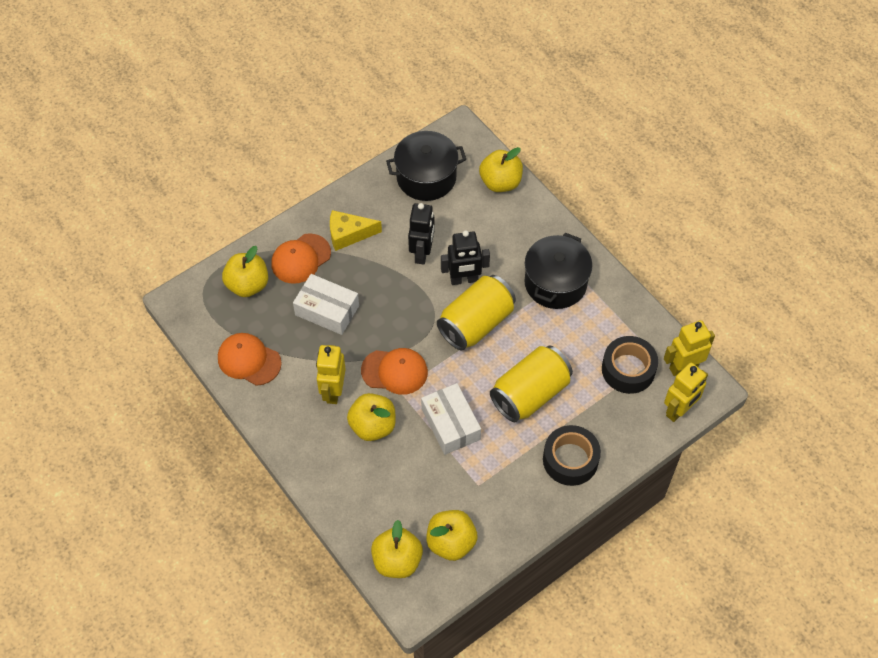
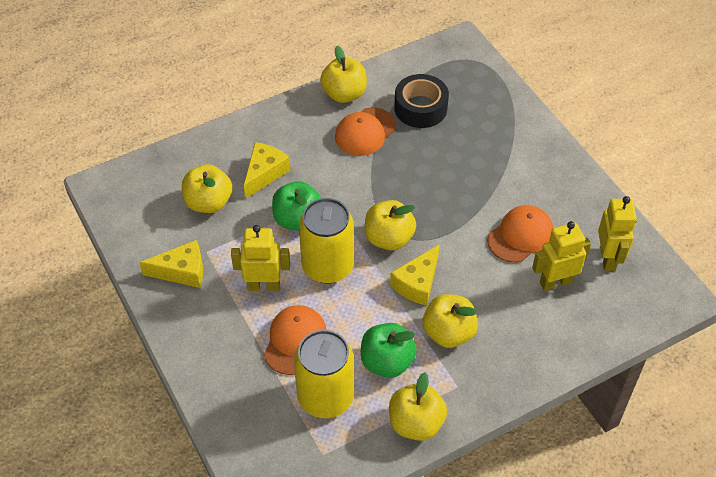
black pot: [386,131,466,201] [524,233,592,309] = 2 -> none = 0
black robot: [408,203,434,265] [441,230,490,285] = 2 -> none = 0
black tape: [543,425,601,486] [602,336,658,394] = 2 -> [394,74,449,128] = 1
green apple: none = 0 -> [272,181,321,231] [361,323,417,378] = 2
white box: [293,274,359,335] [421,383,481,455] = 2 -> none = 0
yellow cheese: [330,210,382,251] = 1 -> [139,240,203,288] [244,142,290,199] [390,244,440,306] = 3

